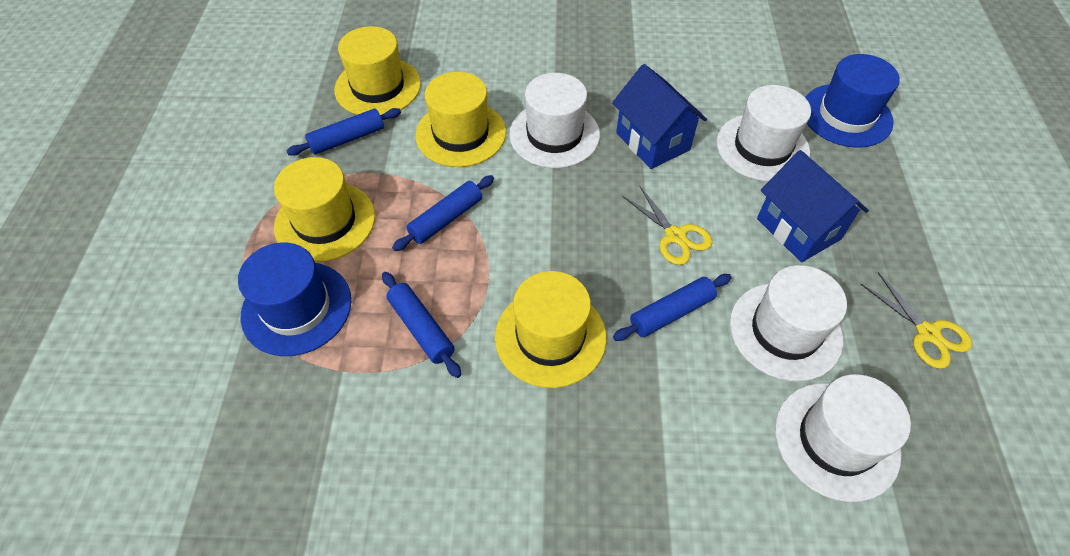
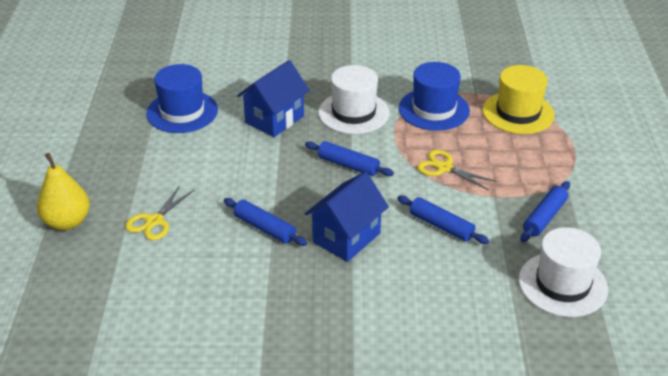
white hat: [509,73,600,168] [716,85,811,182] [730,265,847,382] [775,374,911,502] = 4 -> [318,65,390,134] [519,227,608,317] = 2
yellow hat: [274,157,375,262] [334,26,421,115] [415,72,506,167] [495,271,607,388] = 4 -> [483,65,555,134] = 1
yellow pear: none = 0 -> [37,153,90,230] = 1

